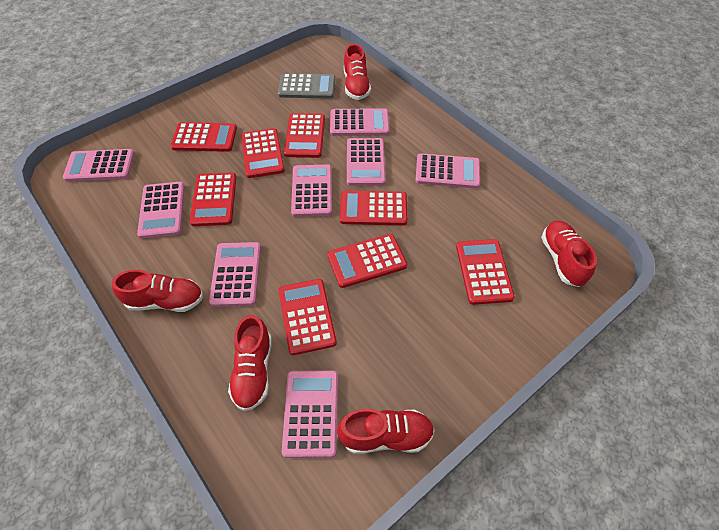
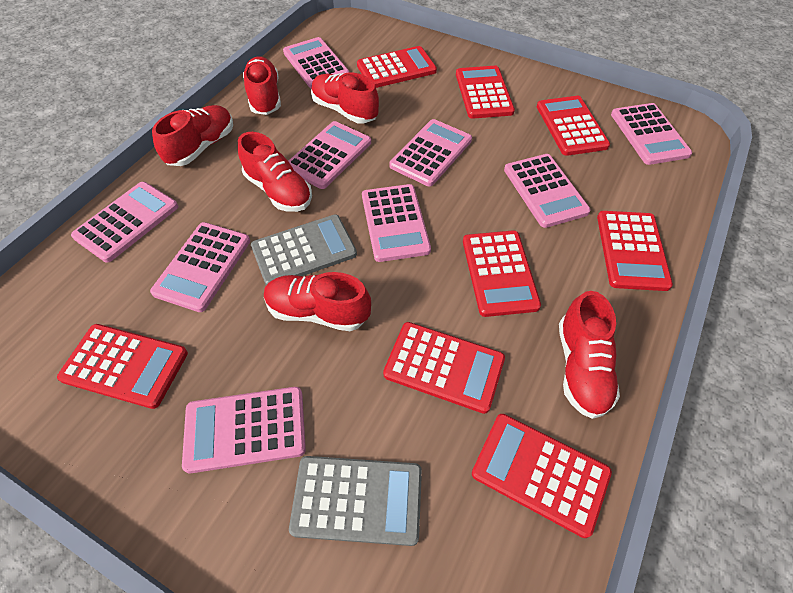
grey calculator: [278,73,335,99] = 1 -> [251,214,357,285] [289,456,422,546] = 2
pink calculator: [63,149,135,182] [137,182,185,239] [209,242,261,307] [282,371,338,458] [291,164,332,217] [330,108,389,136] [347,138,386,186] [415,153,480,189] = 8 -> [71,182,178,263] [150,222,250,312] [182,387,306,473] [283,37,349,88] [288,121,371,189] [362,184,431,262] [390,119,472,187] [504,154,591,228] [611,103,692,165] = 9
red shoe: [112,270,203,312] [228,315,272,411] [337,409,435,454] [344,44,371,100] [541,221,597,287] = 5 -> [152,105,233,166] [238,132,312,212] [243,57,281,115] [264,272,371,331] [311,72,379,124] [559,291,620,419] = 6

